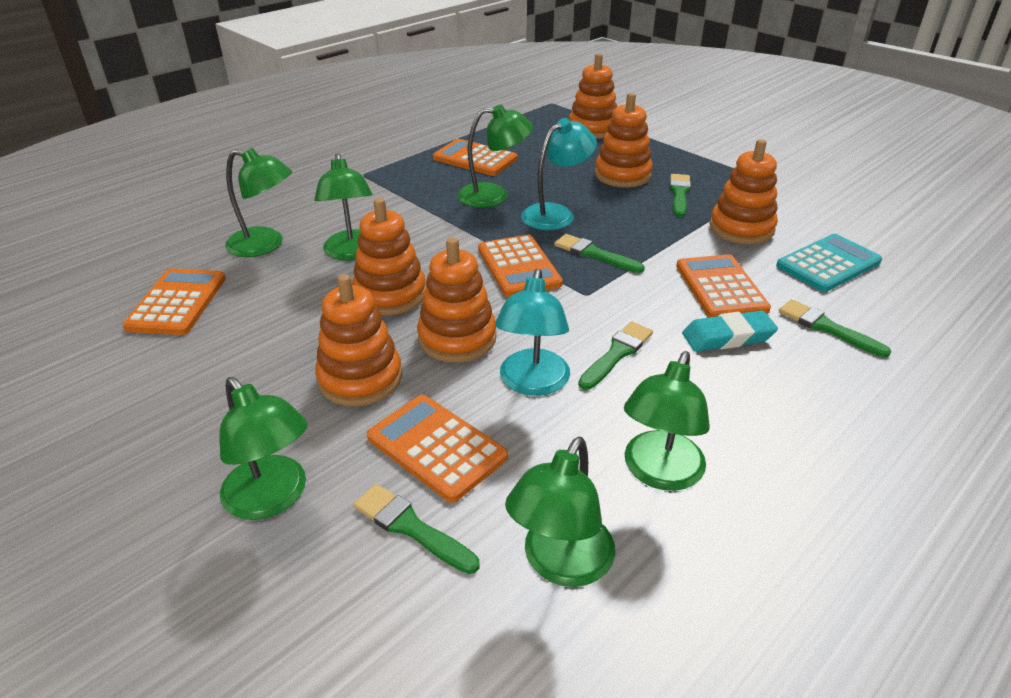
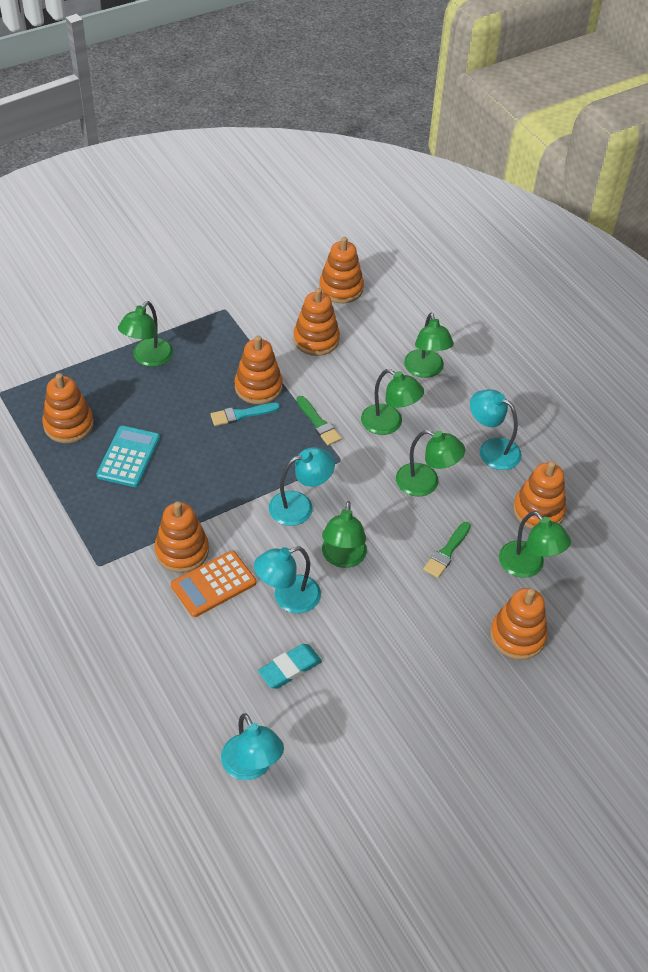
green brush: [353,484,480,574] [554,234,645,273] [578,321,653,390] [669,174,691,217] [779,299,891,358] = 5 -> [296,396,342,446] [423,522,471,578] = 2
orange calculator: [122,268,226,335] [367,395,508,503] [433,139,517,176] [478,235,563,297] [676,254,771,317] = 5 -> [171,550,256,617] = 1
orange stacking toy: [315,274,402,406] [352,198,426,315] [417,237,497,363] [569,53,617,139] [595,93,653,188] [710,139,778,244] = 6 -> [42,373,94,443] [154,501,209,573] [235,336,283,404] [293,288,340,356] [319,237,364,303] [490,588,548,660] [513,461,566,529] = 7
turquoise brush: none = 0 -> [210,403,280,426] = 1
turquoise lamp: [495,269,570,396] [521,118,597,230] = 2 -> [221,713,284,780] [254,546,321,614] [269,447,335,526] [470,389,522,470] = 4

